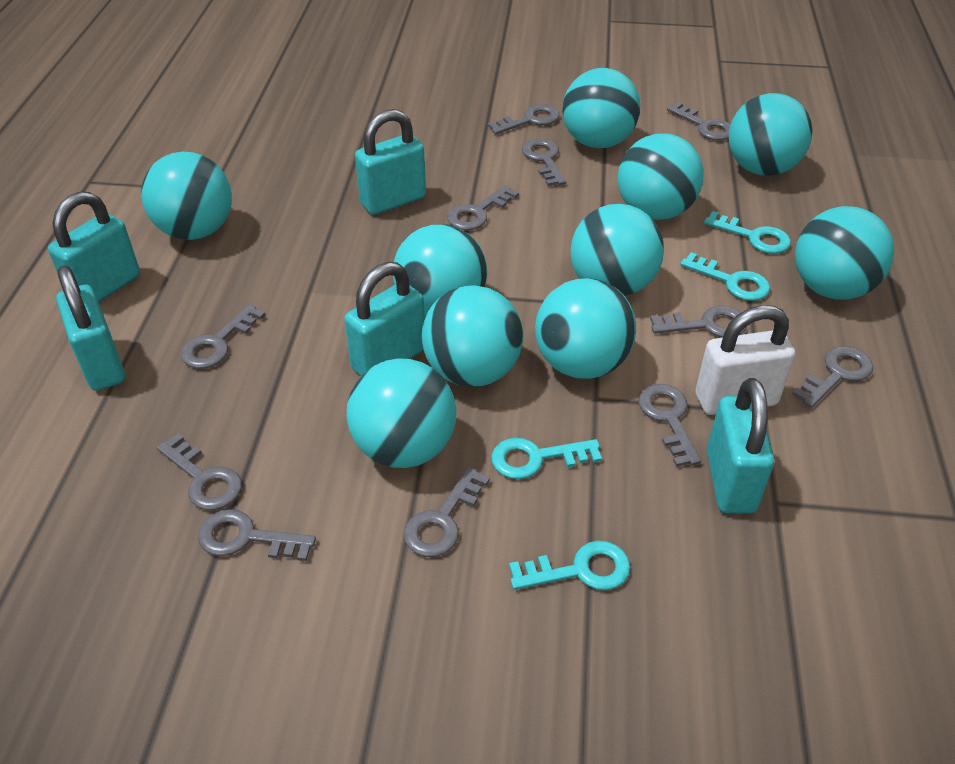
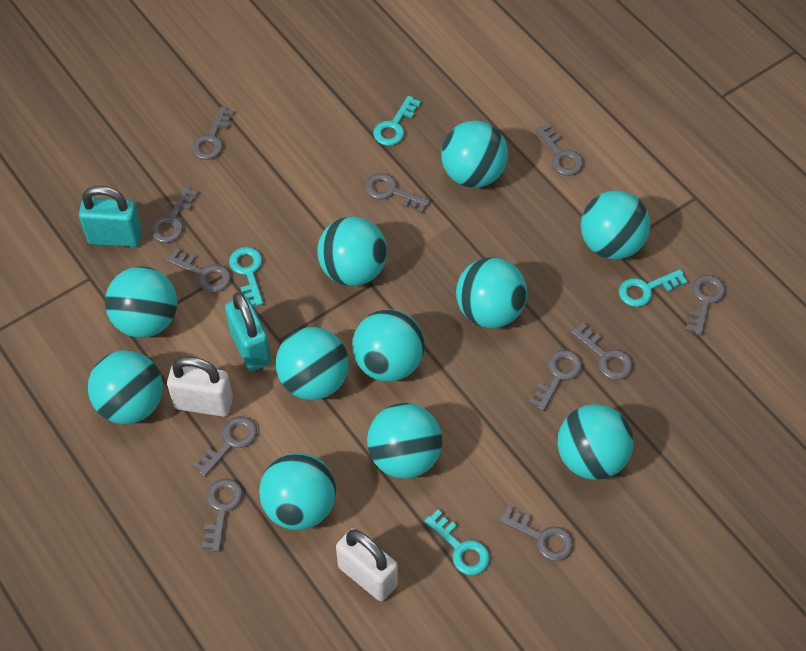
turquoise ball: [141,152,232,240] [347,358,456,468] [393,224,487,317] [422,285,523,387] [535,278,636,379] [562,68,640,148] [570,204,664,296] [618,133,704,220] [728,93,813,176] [795,206,894,300] = 10 -> [88,350,163,424] [105,266,177,338] [259,453,336,530] [276,327,349,400] [317,216,387,286] [352,309,425,382] [367,403,442,479] [441,121,508,188] [456,257,527,328] [557,404,634,480] [581,190,650,260] = 11
turquoise padlock: [48,191,140,302] [56,265,125,391] [344,262,425,376] [355,109,426,215] [707,378,774,513] = 5 -> [79,186,142,247] [225,292,271,371] = 2
white padlock: [696,305,795,415] = 1 -> [167,356,233,417] [336,528,398,601] = 2

